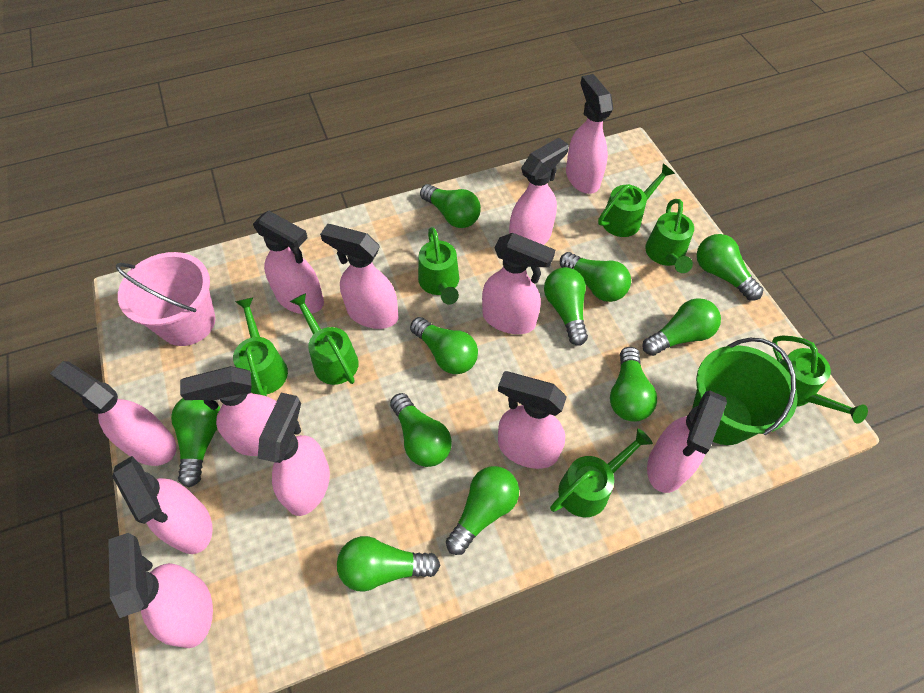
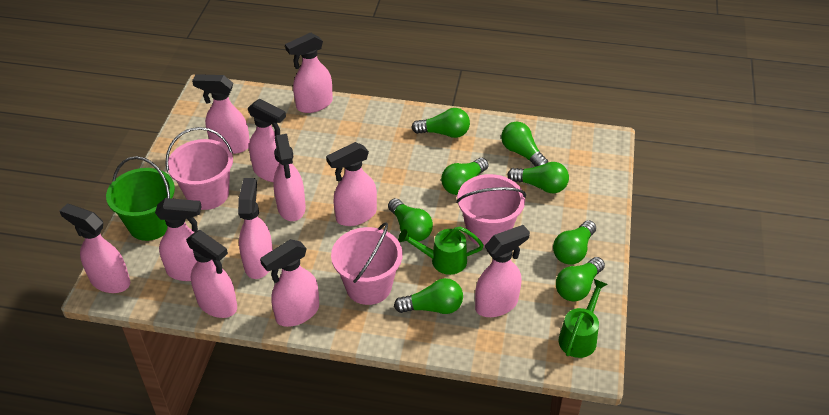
green light bulb: [171,398,220,488] [337,536,440,592] [390,393,452,467] [410,317,478,374] [420,184,481,228] [446,466,519,555] [544,267,588,346] [560,252,631,302] [610,347,657,422] [642,298,721,356] [697,234,763,301] = 11 -> [388,198,433,241] [394,278,463,314] [411,108,470,138] [441,158,488,195] [501,122,548,167] [507,162,569,193] [553,220,596,265] [556,257,605,301] = 8
green watering can: [233,297,288,396] [290,293,359,385] [418,227,459,305] [550,429,653,517] [598,164,675,237] [645,199,694,273] [772,335,868,424] = 7 -> [398,227,484,275] [559,279,607,358] = 2
pink bucket: [116,252,215,346] = 1 -> [165,127,233,210] [331,222,403,305] [456,174,526,247] = 3
pink spray bottle: [50,361,176,466] [108,533,213,648] [112,456,213,554] [180,366,277,456] [253,210,324,314] [258,393,330,516] [320,224,398,329] [482,233,555,334] [498,371,567,469] [509,138,569,245] [566,74,613,194] [647,390,727,493] = 12 -> [60,204,130,293] [155,198,202,281] [186,230,237,318] [192,74,250,154] [238,178,273,279] [248,99,286,182] [260,239,319,327] [273,134,306,221] [285,32,333,113] [326,142,377,226] [475,225,530,317] = 11

